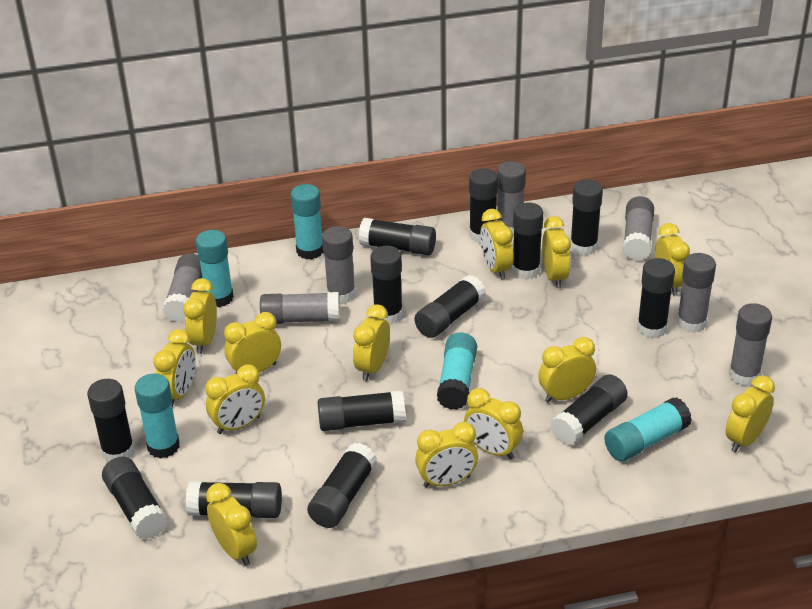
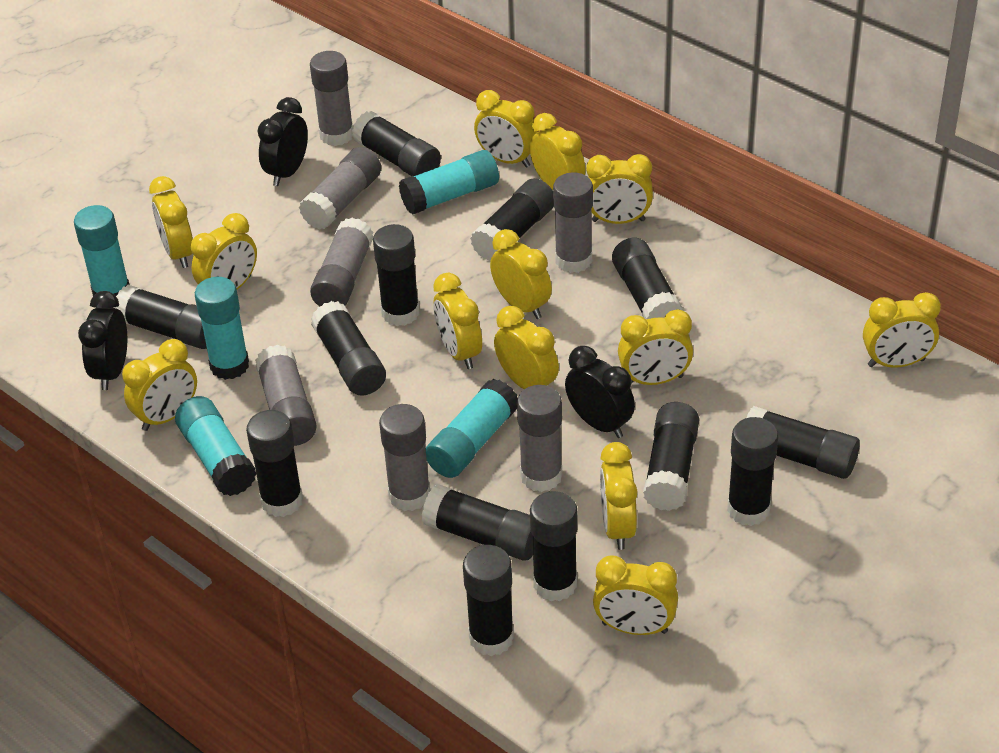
black clock: none = 0 -> [78,291,127,390] [258,97,308,186] [565,346,635,438] = 3

